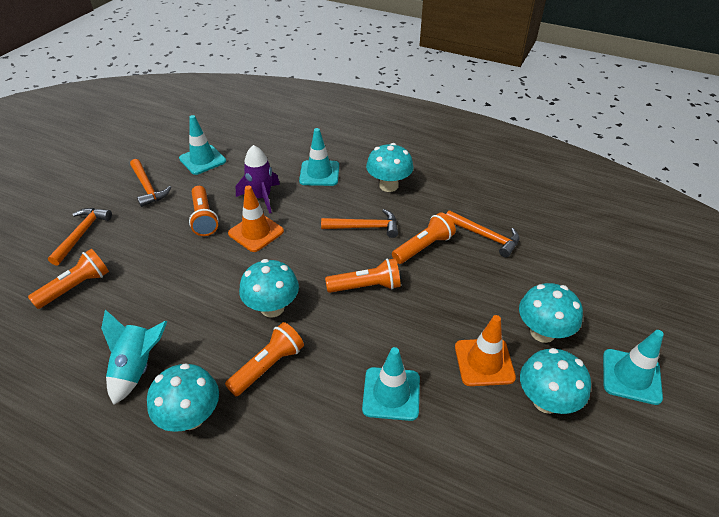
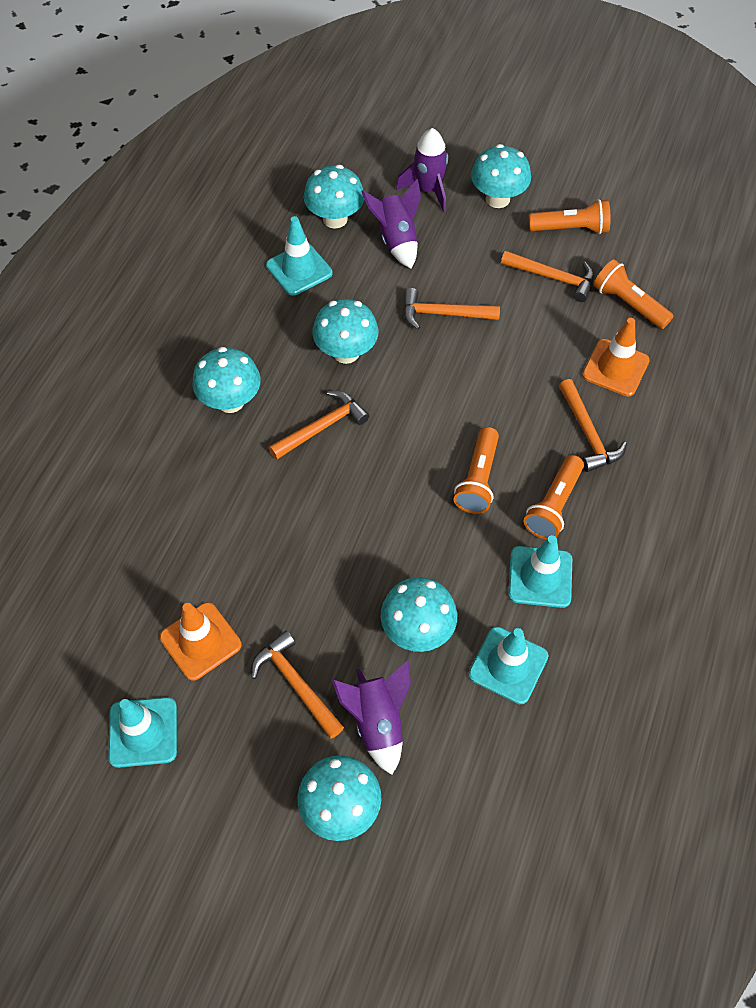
orange flashlight: [28,249,109,309] [189,186,219,236] [225,322,304,396] [325,258,401,293] [392,212,456,264] = 5 -> [454,427,499,514] [524,455,584,539] [528,199,610,234] [593,259,673,329] = 4
orange hammer: [48,208,112,266] [130,159,171,207] [321,209,398,238] [447,211,519,257] = 4 -> [251,631,344,739] [269,391,369,460] [403,288,500,330] [501,251,594,302] [559,379,627,472] = 5
purple rocket: [236,145,280,214] = 1 -> [332,660,411,775] [361,179,421,269] [396,128,448,212] = 3
turquoise mushroom: [147,363,219,432] [239,259,299,318] [366,143,413,192] [519,283,583,343] [520,348,591,414] = 5 -> [192,347,261,413] [297,755,381,841] [304,165,364,229] [312,299,378,364] [381,577,457,652] [471,144,531,208] = 6
turquoise rocket: [101,309,167,405] = 1 -> none = 0

